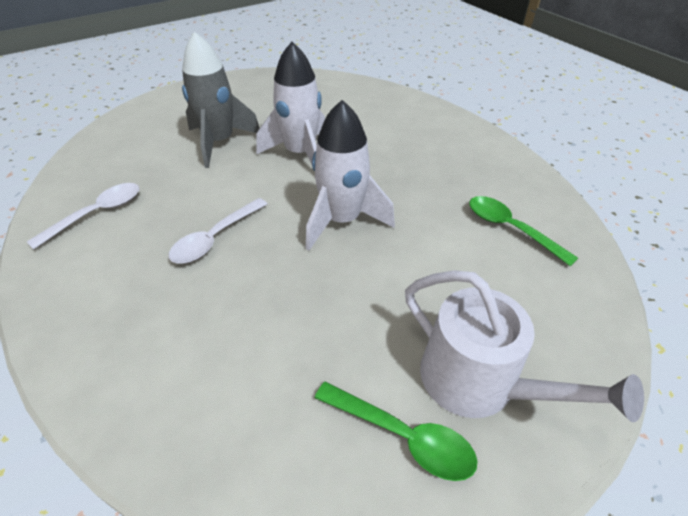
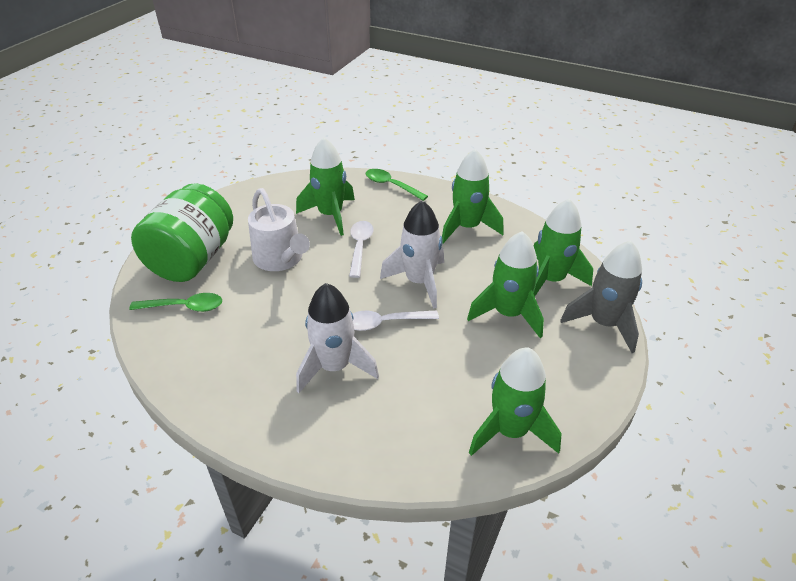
green jar: none = 0 -> [131,183,233,282] = 1
green rocket: none = 0 -> [296,137,355,236] [442,149,504,243] [467,231,544,338] [469,348,562,456] [533,199,593,296] = 5

